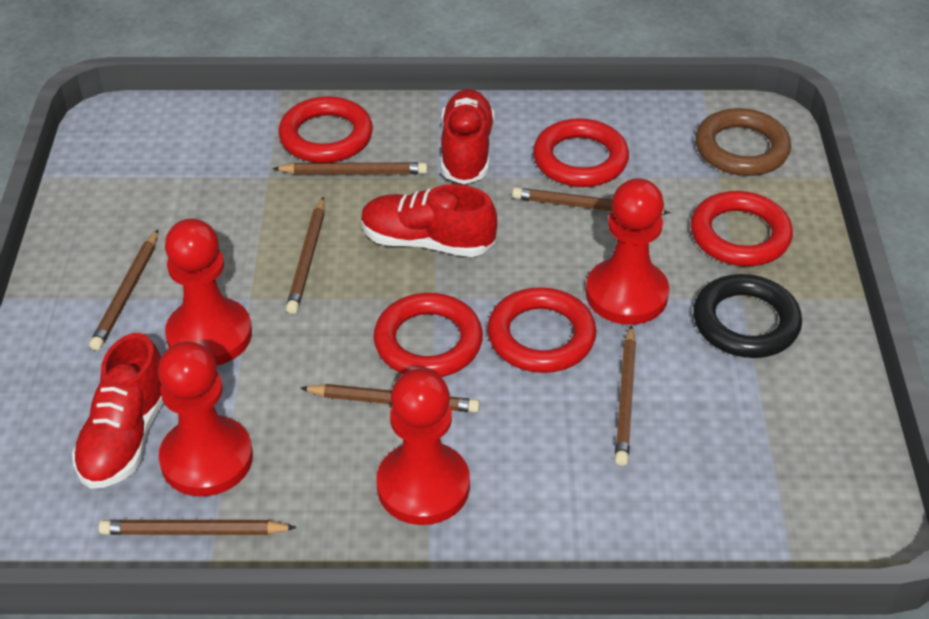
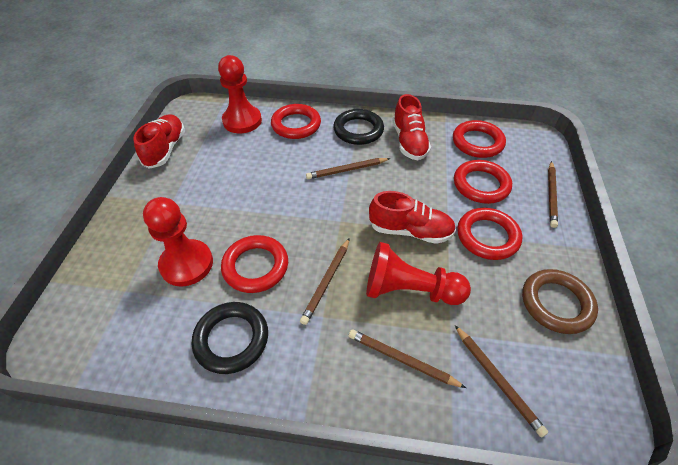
black ring: [693,274,802,358] = 1 -> [192,302,268,374] [333,109,384,145] = 2
brown pencil: [89,230,158,351] [99,520,297,535] [272,162,427,174] [286,197,325,314] [300,384,480,413] [512,187,670,215] [615,325,636,466] = 7 -> [300,238,350,325] [306,158,390,179] [349,329,466,388] [455,325,548,437] [548,161,558,228] = 5
red pawn: [158,341,253,497] [165,218,252,365] [377,369,470,525] [586,178,669,325] = 4 -> [143,197,213,286] [218,55,262,133] [366,242,471,305] = 3

